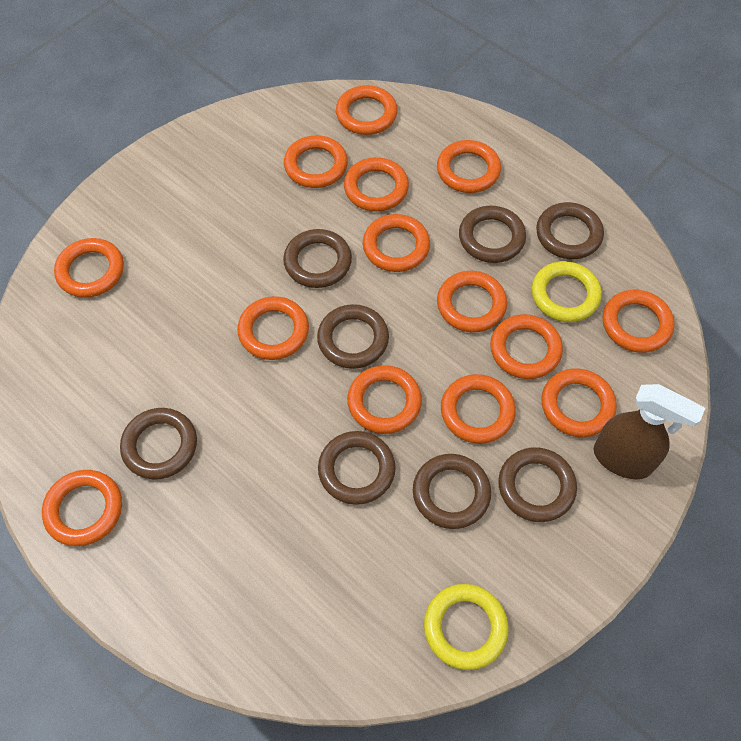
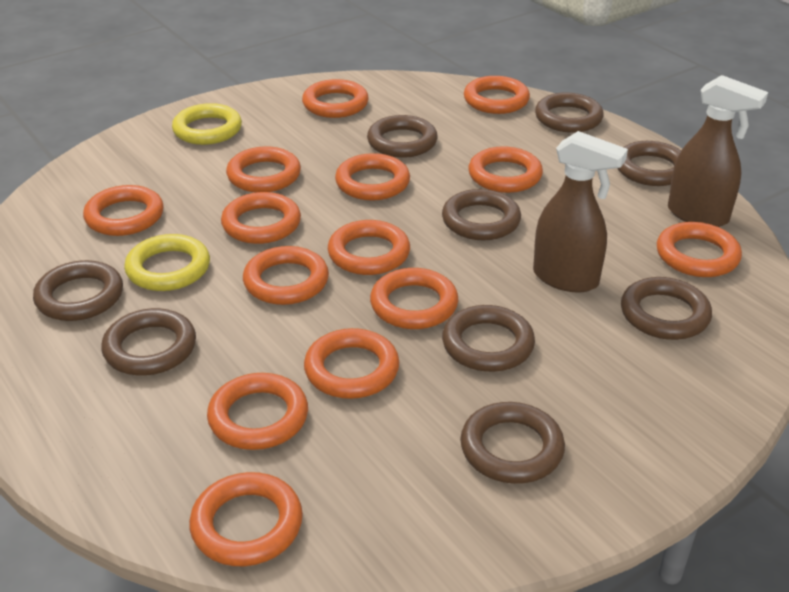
brown ring: [120,408,197,479] [283,229,352,288] [317,304,389,369] [318,431,396,505] [413,454,491,529] [459,206,526,263] [498,447,577,522] [536,202,604,259] = 8 -> [33,260,123,321] [101,308,196,376] [367,115,438,158] [442,189,521,240] [442,305,535,372] [460,402,565,484] [535,93,604,133] [617,141,681,186] [621,277,712,340] = 9
brown spray bottle: [594,384,705,479] = 1 -> [533,131,628,293] [668,75,768,227] = 2

